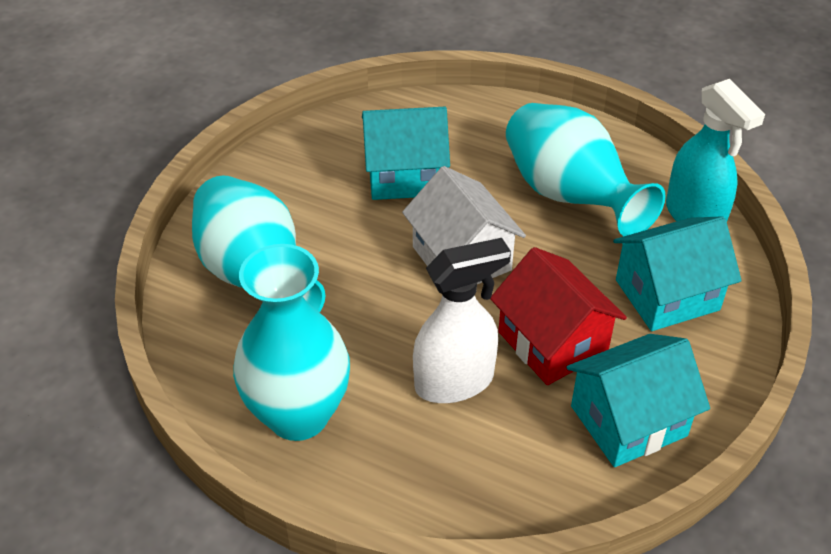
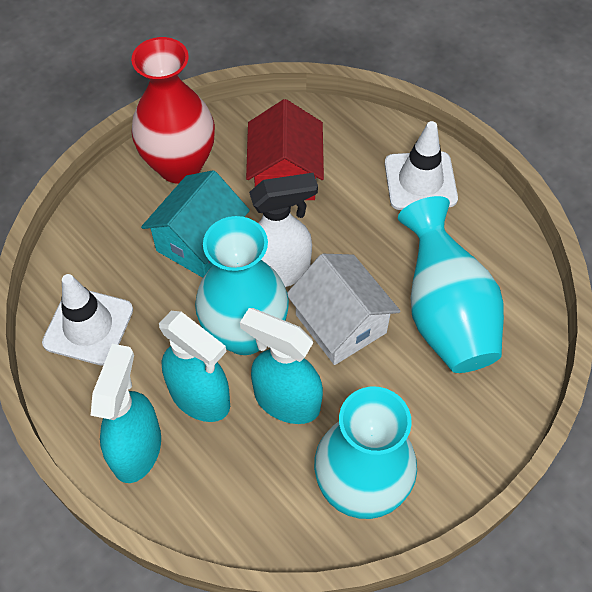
red vase: none = 0 -> [131,37,215,184] = 1
turquoise house: [362,107,450,200] [566,334,710,467] [613,216,741,331] = 3 -> [141,170,250,278] = 1
turquoise spray bottle: [666,79,765,222] = 1 -> [91,344,161,483] [159,311,230,422] [240,308,323,424] = 3
white traffic cone: none = 0 -> [42,274,133,366] [385,121,458,210] = 2

